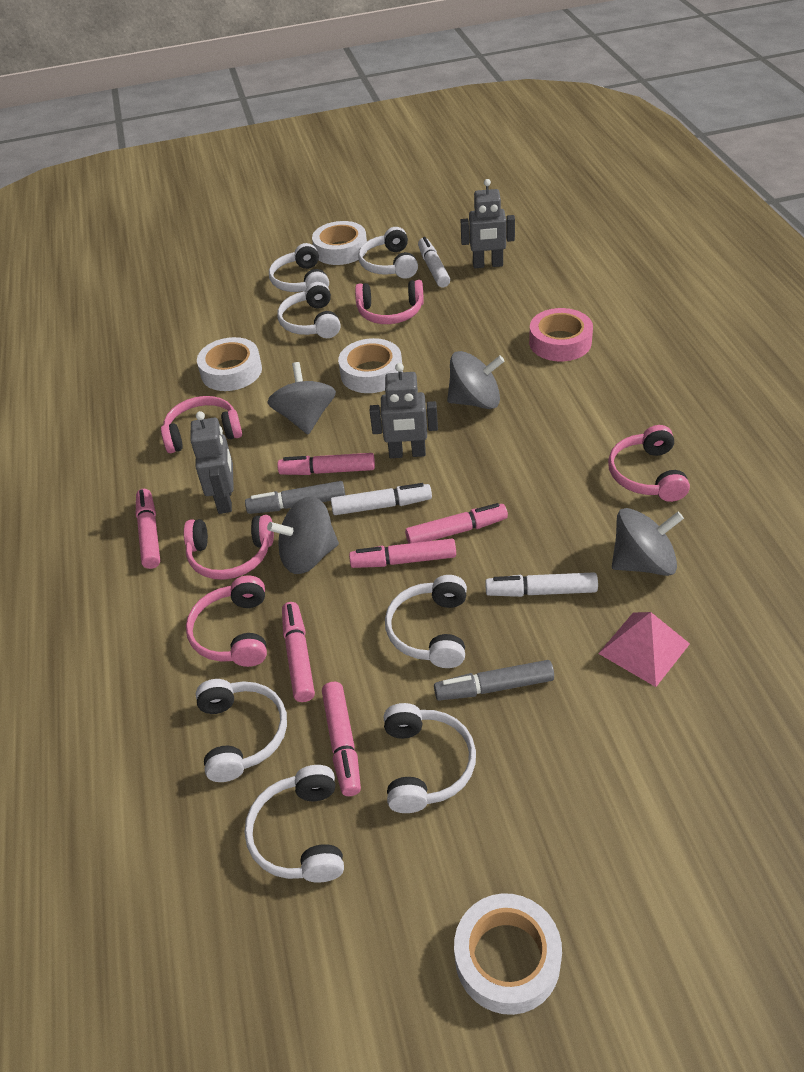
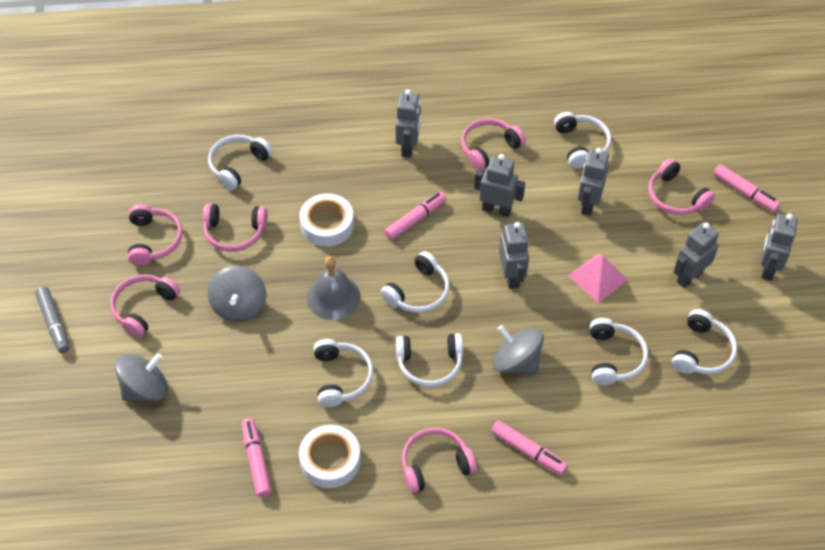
grey bell: none = 0 -> [306,256,361,320] = 1
grey marker: [245,481,345,514] [434,660,554,701] = 2 -> [35,286,70,353] = 1
grey robot: [190,411,234,514] [370,363,438,458] [461,179,515,268] = 3 -> [395,89,421,158] [474,154,525,217] [499,222,529,289] [578,148,609,216] [674,222,719,288] [761,213,798,281] = 6
grey spinning top: [267,362,336,434] [267,496,339,574] [447,351,504,409] [612,508,684,576] = 4 -> [115,353,168,401] [208,266,267,322] [493,325,544,374] = 3
pink headphones: [161,396,242,453] [184,515,274,580] [186,575,267,667] [355,280,424,324] [608,425,690,502] = 5 -> [110,274,180,338] [128,204,183,266] [203,204,267,252] [402,428,477,493] [461,118,525,170] [648,158,715,215] = 6
pink marker: [136,489,160,569] [277,453,375,475] [282,602,315,702] [322,682,361,796] [349,539,456,568] [405,503,508,543] = 6 -> [242,418,272,497] [384,192,446,240] [491,420,568,475] [713,164,780,212] = 4
pink tape: [529,308,593,361] = 1 -> none = 0
white marker: [331,483,432,515] [418,237,450,287] [485,572,598,597] = 3 -> none = 0
white tape: [197,337,262,391] [312,221,367,265] [338,338,403,393] [454,893,562,1015] = 4 -> [299,425,361,488] [300,193,354,247] = 2

